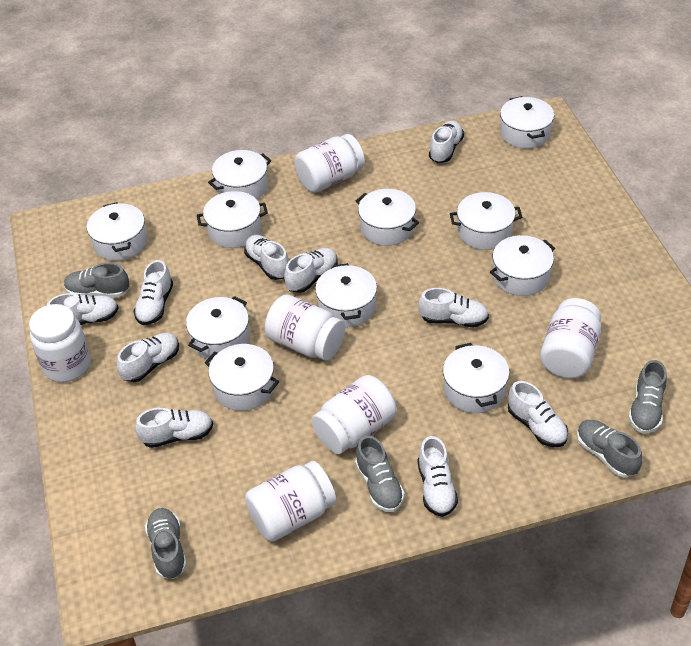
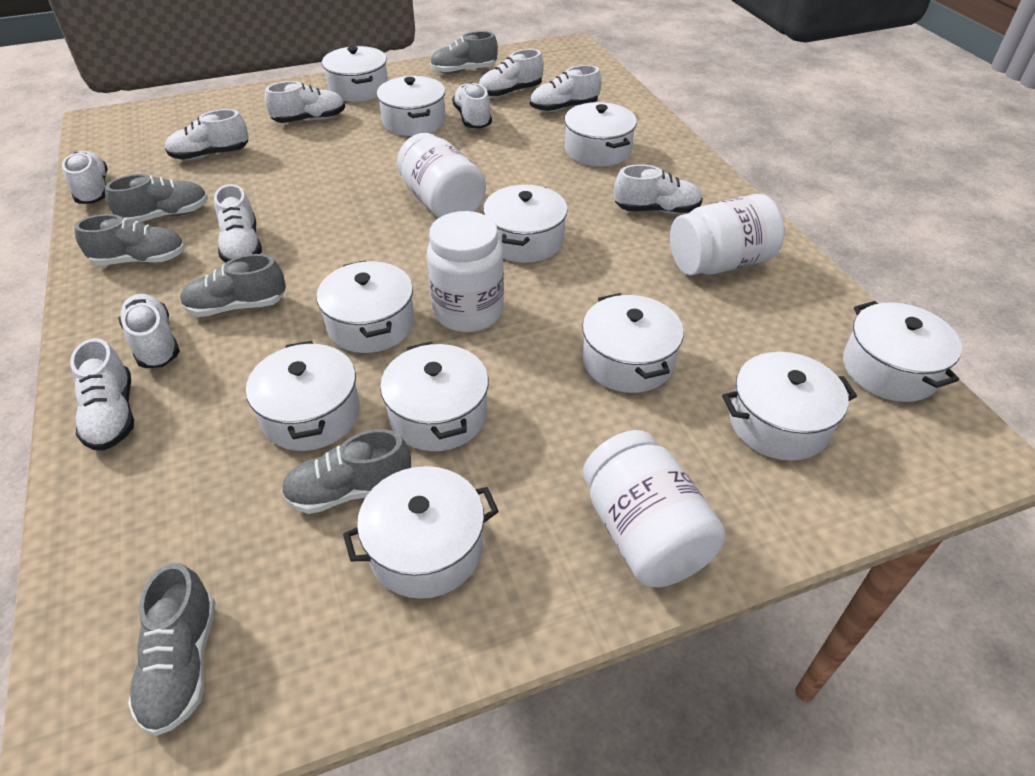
grey shoe: [64,263,129,297] [145,508,187,579] [355,435,405,512] [577,420,642,478] [628,360,667,434] = 5 -> [74,214,185,265] [105,174,208,222] [128,563,216,736] [180,254,286,317] [281,429,411,514] [430,31,498,74] = 6
white jar: [29,304,91,382] [245,461,336,542] [265,294,345,360] [295,134,365,193] [312,375,397,454] [540,298,601,378] = 6 -> [397,133,486,218] [427,211,504,332] [583,430,725,587] [670,194,785,276] = 4

